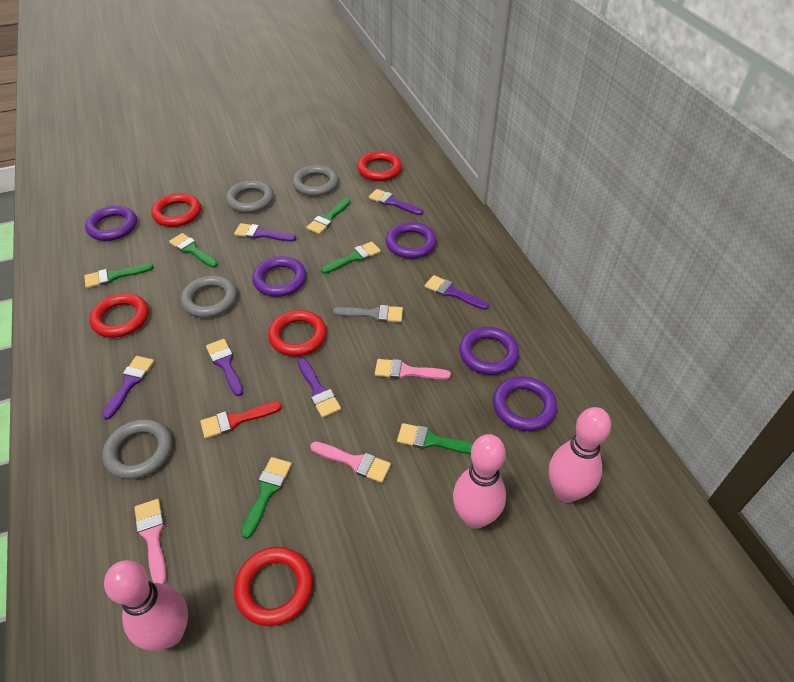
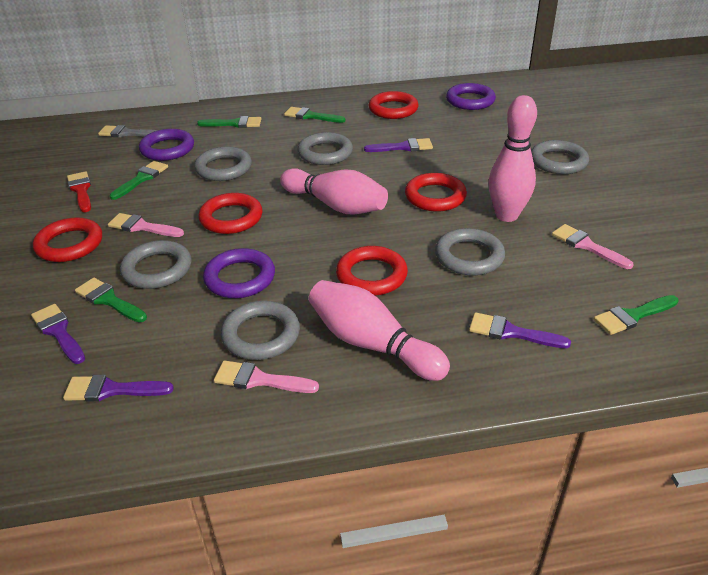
green brush: [84,263,154,288] [169,233,218,268] [241,457,292,539] [306,198,351,234] [321,241,381,274] [397,423,474,454] = 6 -> [75,278,147,323] [110,161,168,200] [197,116,261,128] [284,107,346,123] [594,295,679,335] = 5
grey ring: [102,419,172,480] [181,275,237,318] [226,180,274,213] [292,165,339,196] = 4 -> [120,240,191,289] [194,147,252,181] [221,301,300,360] [298,132,353,165] [435,228,505,275] [531,140,589,174] = 6
purple brush: [102,356,154,420] [206,339,244,396] [234,223,296,242] [298,358,341,418] [369,189,423,215] [425,275,489,310] = 6 -> [31,304,85,364] [63,375,174,401] [364,138,433,152] [469,312,571,348] = 4
purple ring: [85,206,137,241] [252,256,306,297] [386,222,437,259] [459,327,519,375] [493,376,557,431] = 5 -> [139,129,194,161] [203,248,275,298] [446,83,496,110] = 3

